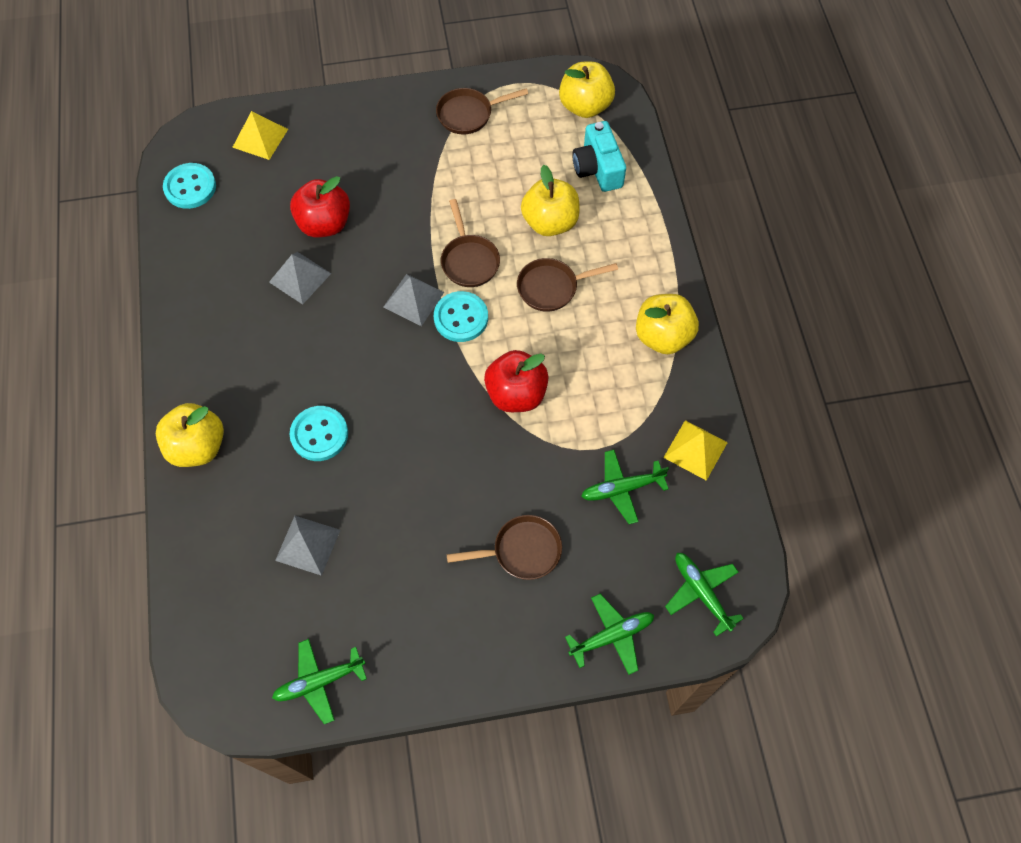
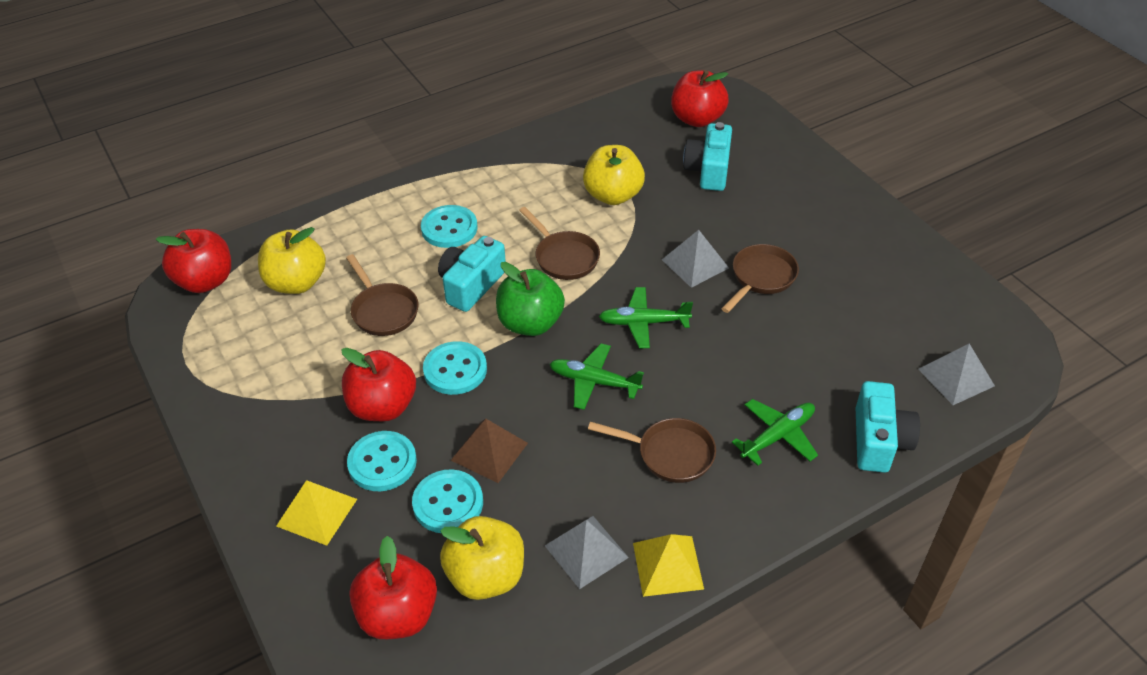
brown pyramid: none = 0 -> [451,419,528,483] = 1
green apple: none = 0 -> [496,262,565,336] = 1
green plane: [272,639,367,724] [565,594,654,675] [581,450,669,524] [665,553,744,637] = 4 -> [550,344,644,410] [599,287,693,348] [732,399,818,466] = 3
red apple: [290,176,350,237] [484,350,549,412] = 2 -> [156,229,231,293] [341,348,416,421] [349,536,437,639] [671,70,729,127] = 4
turquoise button: [163,163,216,209] [289,406,348,461] [434,291,488,342] = 3 -> [347,431,417,491] [412,469,483,533] [421,205,477,248] [423,341,487,395] = 4
turquoise camera: [572,121,626,192] = 1 -> [438,236,506,312] [683,122,732,191] [856,381,920,473] = 3
yellow apple: [156,403,224,467] [521,165,580,236] [559,62,615,118] [636,294,699,354] = 4 -> [258,227,326,294] [440,516,524,600] [583,145,645,205] = 3

